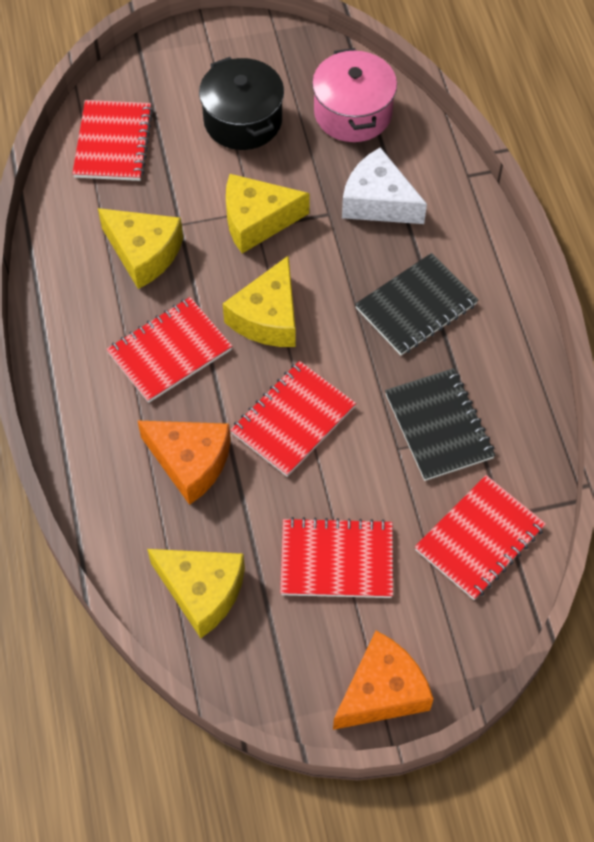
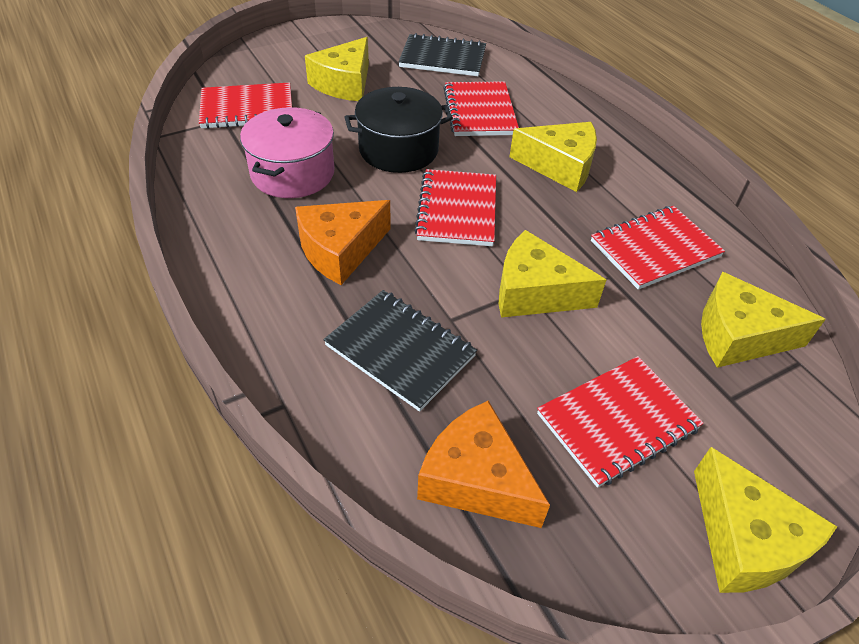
white cheese: [342,147,427,224] = 1 -> none = 0
yellow cheese: [98,208,183,289] [147,549,245,638] [223,255,296,347] [226,174,310,253] = 4 -> [305,37,369,101] [499,230,606,318] [510,122,597,192] [694,447,837,593] [701,272,826,368] = 5

